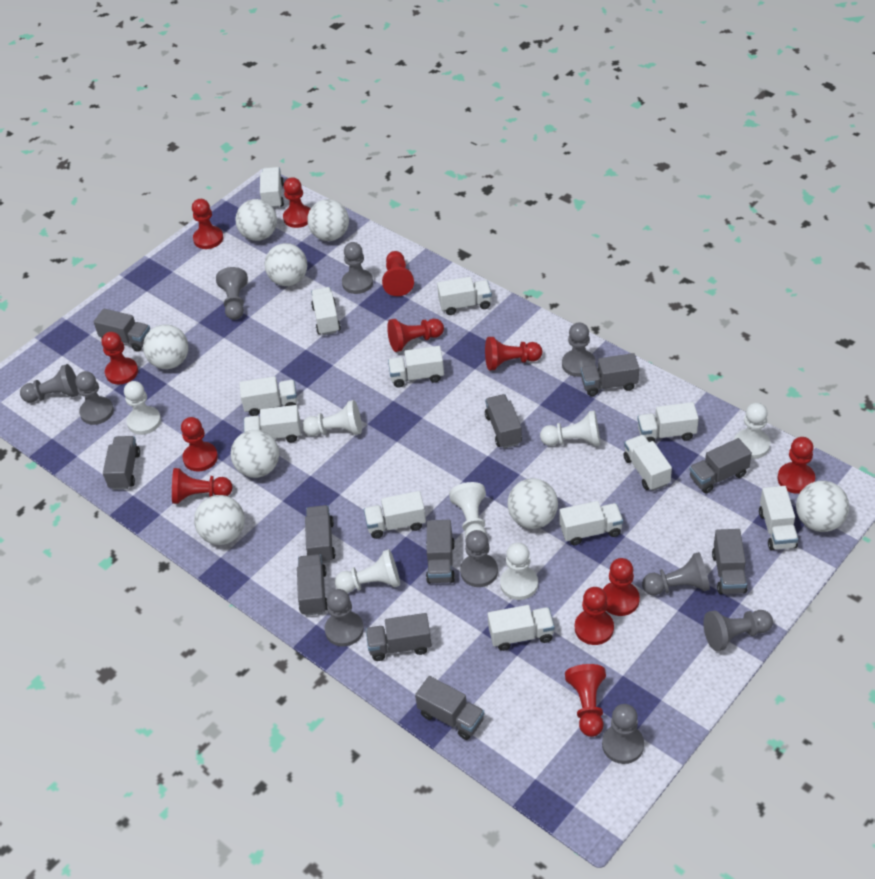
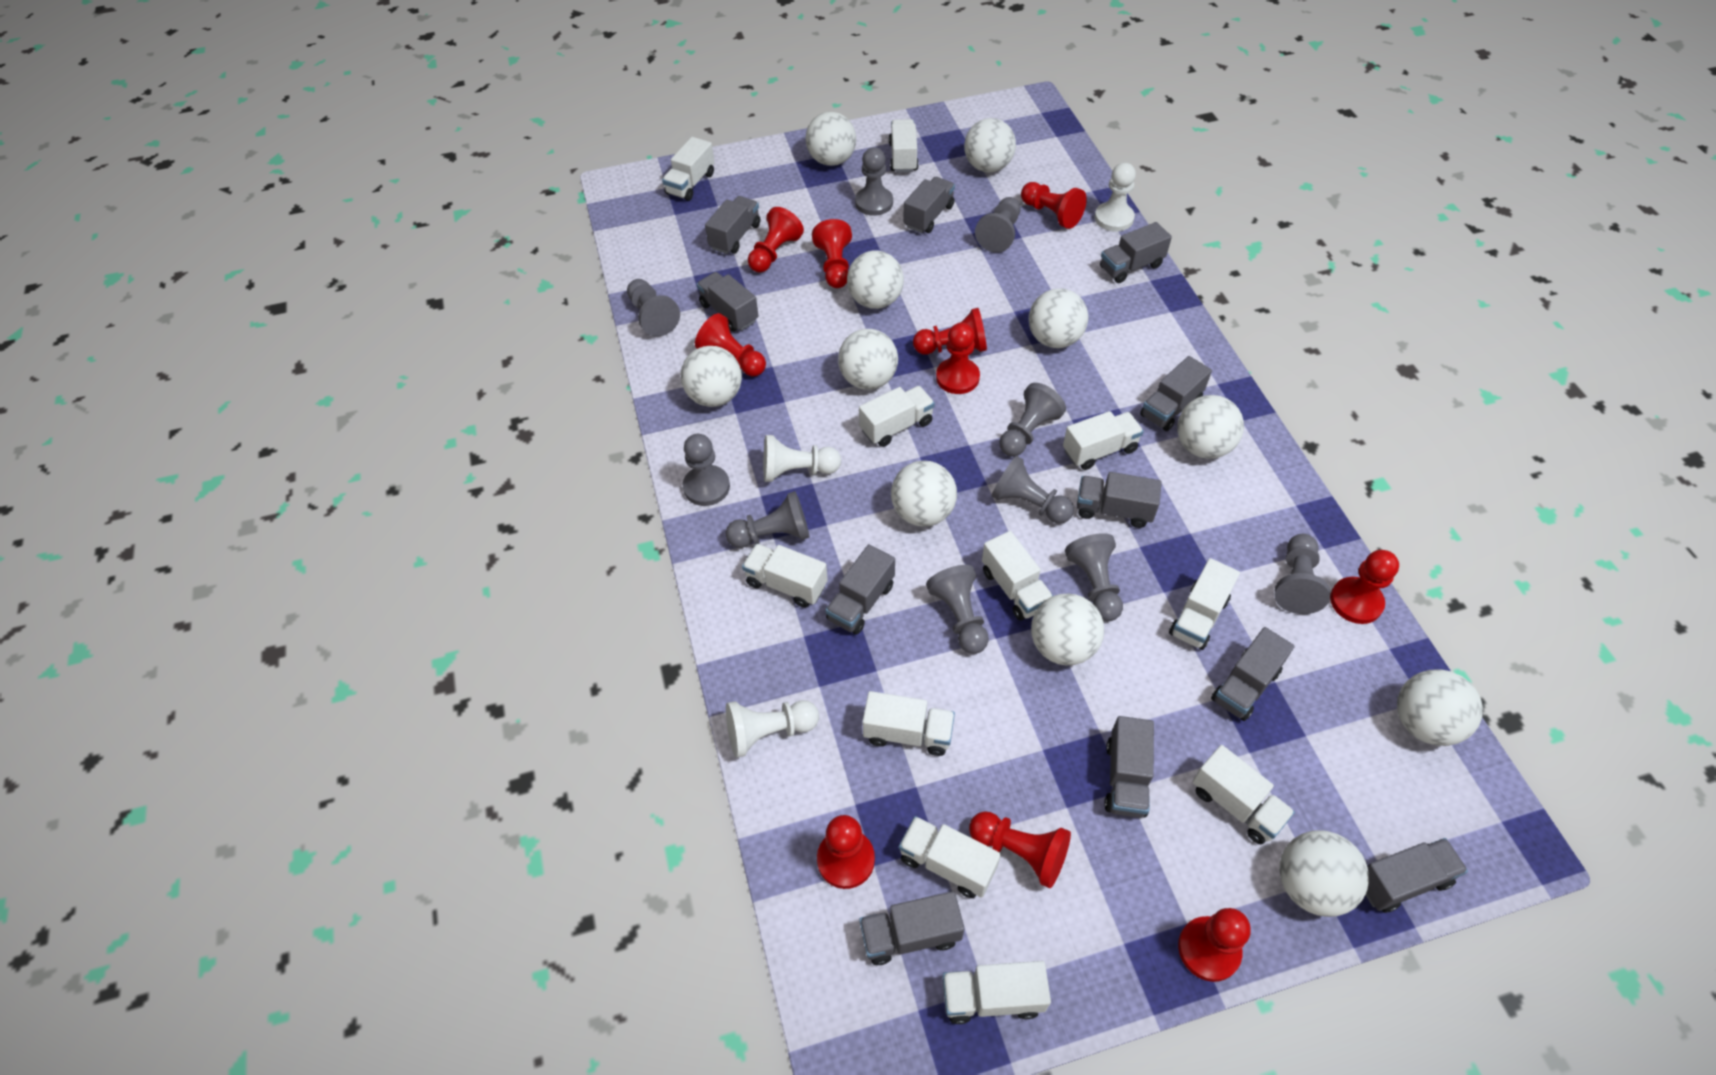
red pawn: [101,332,138,384] [172,468,233,504] [181,417,218,472] [192,199,224,249] [283,177,310,228] [382,251,414,296] [387,319,444,352] [485,337,542,370] [565,664,606,737] [575,587,614,645] [603,558,640,616] [777,437,815,494] = 12 -> [695,313,766,376] [748,207,804,273] [812,219,852,288] [817,815,875,889] [913,308,987,355] [936,323,980,394] [969,811,1071,888] [1021,182,1087,229] [1178,908,1251,982] [1330,550,1399,624] = 10
white ball: [143,324,189,369] [194,495,245,545] [231,430,279,478] [235,199,277,241] [265,243,307,286] [307,199,349,241] [507,478,558,529] [796,480,849,532] = 8 -> [681,346,742,407] [805,112,856,166] [838,329,898,389] [847,251,904,309] [891,460,957,527] [964,118,1016,173] [1029,288,1088,348] [1031,593,1104,665] [1177,395,1244,459] [1280,830,1369,917] [1397,670,1483,746] = 11
white pawn: [124,381,161,435] [302,400,362,436] [335,549,400,593] [449,482,487,538] [500,543,538,600] [540,410,600,446] [734,403,770,459] = 7 -> [726,700,819,758] [763,435,841,482] [1095,163,1136,232] = 3
white truck: [239,376,297,416] [244,405,301,442] [260,167,284,209] [311,287,341,335] [364,491,426,539] [388,346,444,388] [437,277,492,315] [488,605,555,651] [560,501,623,545] [623,435,672,491] [637,402,699,442] [759,486,798,550] = 12 -> [662,137,715,201] [742,544,828,608] [859,386,935,447] [863,691,955,756] [889,119,919,172] [899,816,1001,898] [942,961,1051,1024] [982,531,1053,621] [1063,411,1144,470] [1169,558,1240,650] [1192,745,1295,844] = 11

